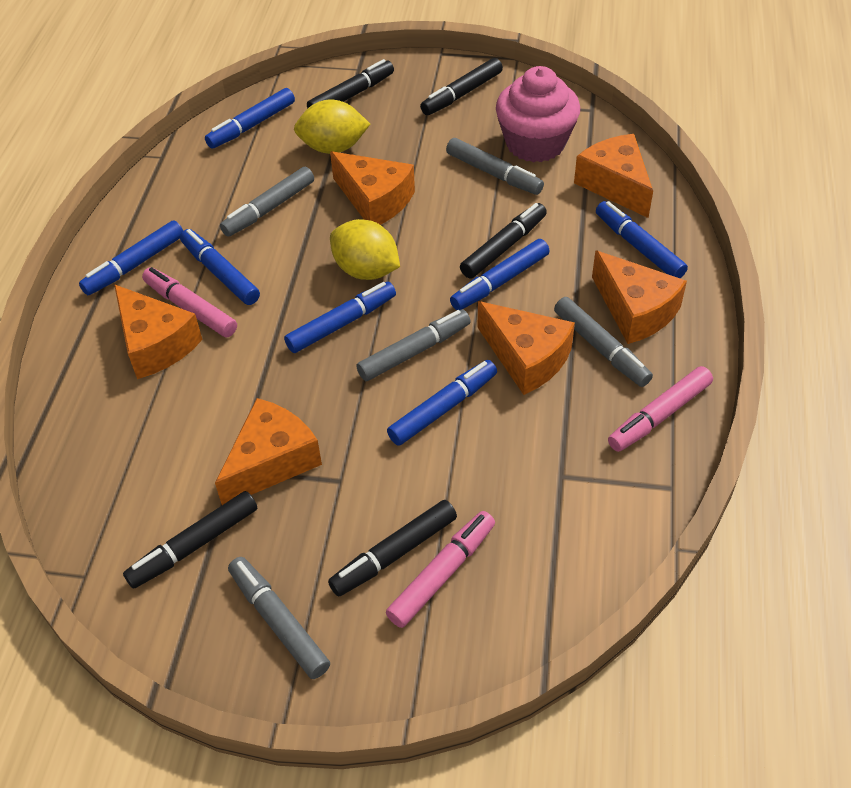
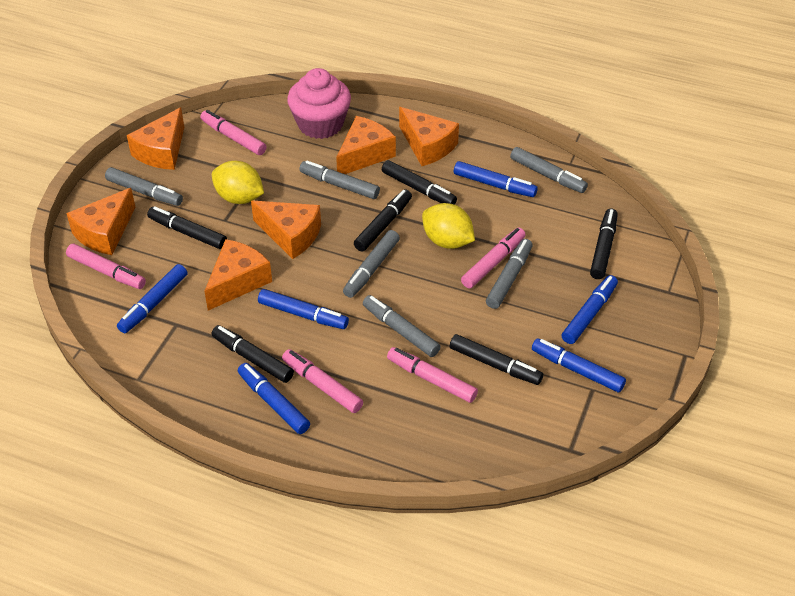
black marker: [123,491,257,589] [307,59,394,109] [328,500,457,596] [420,58,503,115] [460,203,547,278] = 5 -> [147,206,227,249] [212,325,294,383] [354,189,412,251] [382,160,457,205] [450,334,543,385] [590,209,618,279] = 6
blue marker: [79,220,183,295] [180,229,260,305] [205,88,295,149] [284,282,396,353] [387,360,497,446] [450,239,550,310] [596,201,688,278] = 7 -> [117,264,188,333] [238,363,310,434] [258,289,349,329] [454,161,538,197] [532,338,626,393] [562,275,618,344] = 6
grey marker: [220,167,314,236] [228,557,330,679] [356,309,471,381] [446,138,544,195] [554,297,653,387] = 5 -> [105,167,183,206] [299,161,380,199] [343,230,400,298] [363,295,441,357] [486,239,533,309] [510,147,588,193] = 6
pink marker: [142,267,237,338] [386,511,495,628] [608,366,713,452] = 3 -> [66,244,146,289] [200,110,267,155] [282,349,363,413] [387,347,478,403] [461,228,526,288] = 5

